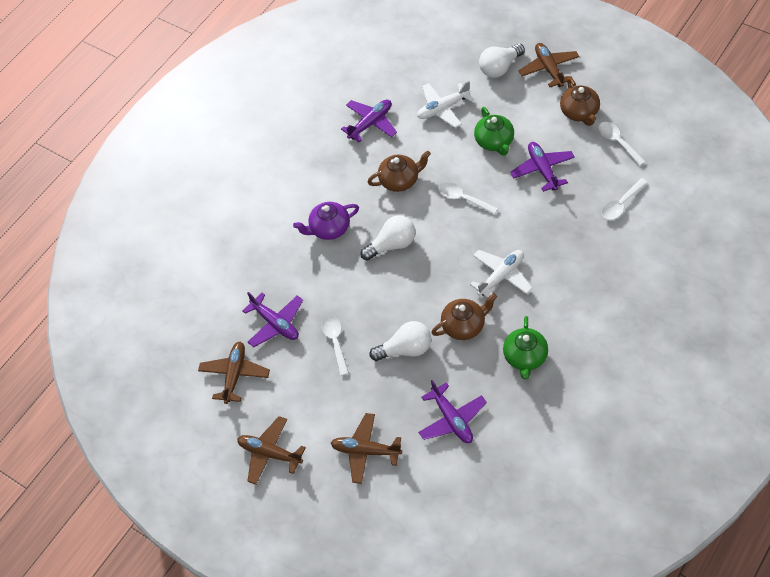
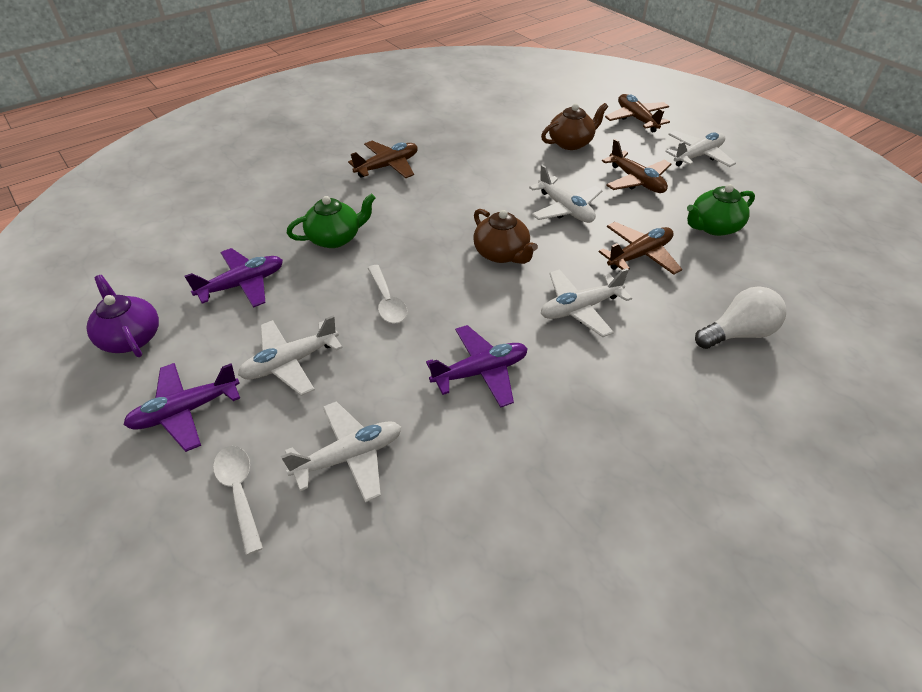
brown teapot: [367,151,431,192] [431,293,497,340] [560,78,600,126] = 3 -> [473,209,538,264] [541,103,608,150] = 2
purple plane: [242,292,303,347] [341,100,397,142] [418,380,487,443] [510,142,575,192] = 4 -> [123,363,240,452] [184,248,283,308] [426,325,528,408] = 3
white light bulb: [360,216,416,261] [370,321,431,361] [479,44,525,78] = 3 -> [695,286,786,349] = 1
white plane: [417,81,474,128] [470,250,532,298] = 2 -> [238,315,343,396] [281,401,401,503] [529,165,603,223] [541,268,632,337] [665,131,736,167] = 5
white spoon: [321,315,349,376] [439,183,498,215] [599,122,645,166] [602,178,648,220] = 4 -> [213,446,263,555] [368,265,407,324] = 2

